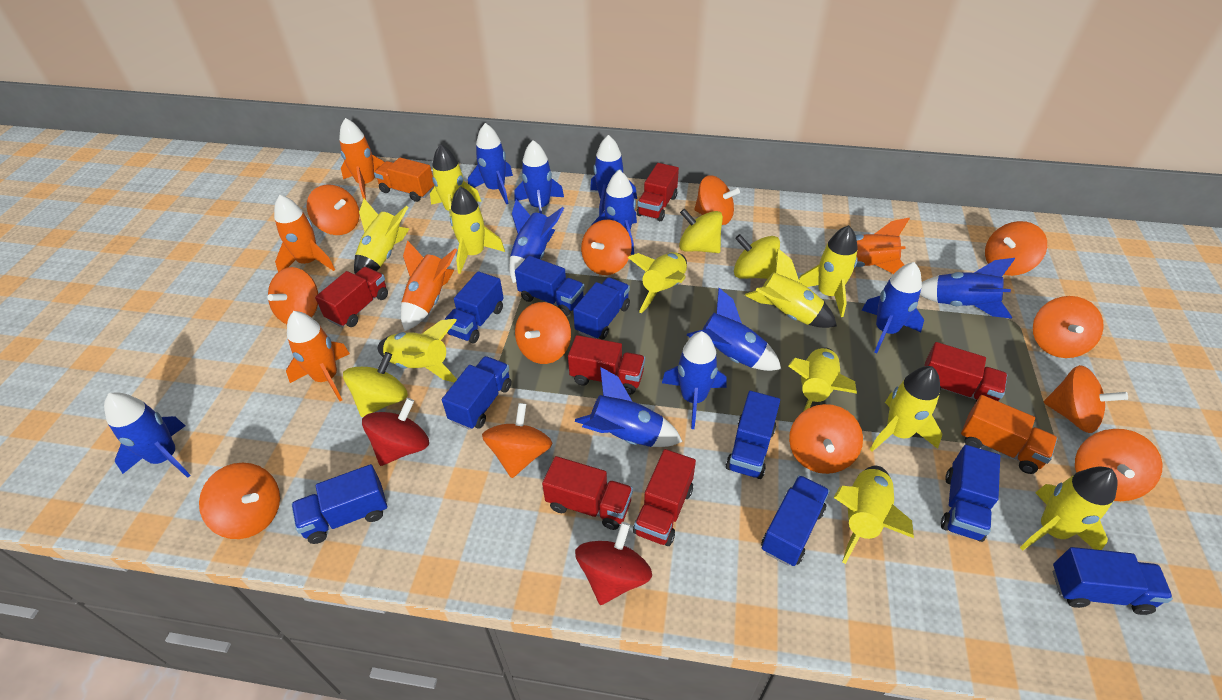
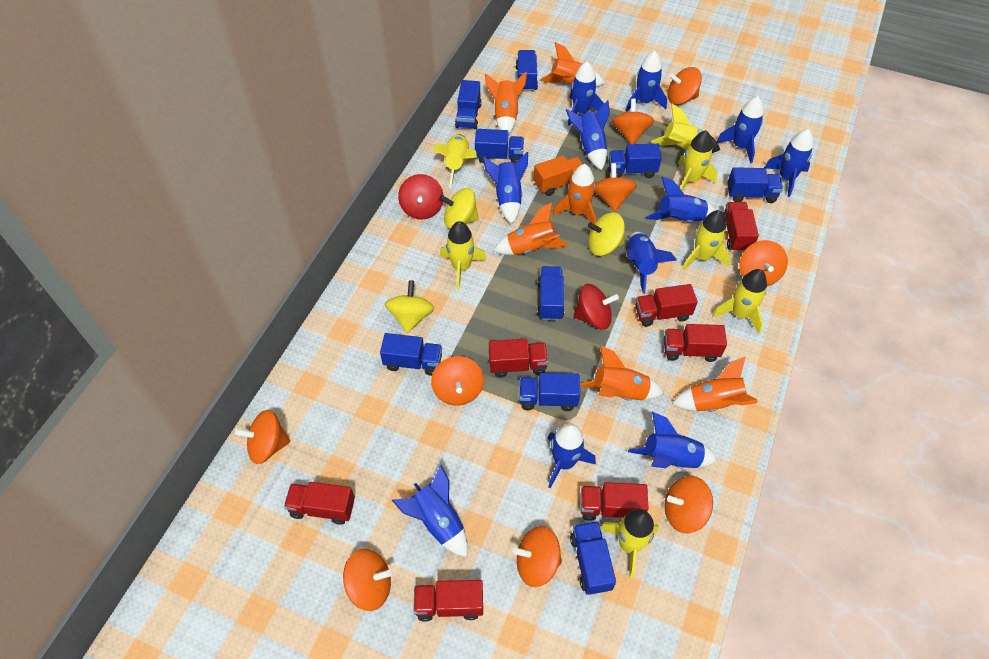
orange rocket: [274,195,335,272] [286,311,350,401] [339,118,384,200] [401,240,457,331] [820,218,910,274] = 5 -> [485,72,527,135] [493,202,568,255] [540,42,605,87] [553,164,596,224] [580,345,663,400] [672,356,758,412] = 6
orange spinning top: [199,463,280,539] [268,267,318,324] [307,185,359,235] [482,403,553,478] [515,302,571,364] [581,220,632,275] [694,175,740,225] [789,404,863,474] [985,221,1047,276] [1033,296,1104,358] [1043,365,1128,433] [1075,429,1163,501] = 12 -> [235,410,290,464] [343,549,392,611] [431,356,484,406] [513,526,562,587] [594,163,637,212] [612,99,654,144] [664,476,713,534] [667,67,702,105] [739,240,788,286] = 9
orange truck: [374,157,434,202] [961,395,1058,474] = 2 -> [534,155,583,196] = 1
red truck: [315,267,388,327] [542,456,633,530] [568,335,645,395] [633,449,696,546] [637,163,679,221] [924,342,1007,401] = 6 -> [284,482,355,525] [413,580,483,622] [489,339,549,378] [580,482,649,521] [635,284,698,327] [664,324,727,362] [723,202,759,252] = 7
yellow rocket: [354,199,410,274] [378,319,457,383] [430,144,481,229] [450,186,505,274] [628,252,687,313] [745,249,837,328] [788,347,857,412] [799,225,858,317] [834,466,914,564] [870,366,942,452] [1020,467,1117,551] = 11 -> [432,135,477,188] [440,221,486,290] [600,509,659,578] [651,104,720,153] [678,130,718,191] [682,210,730,270] [712,269,767,334] = 7

